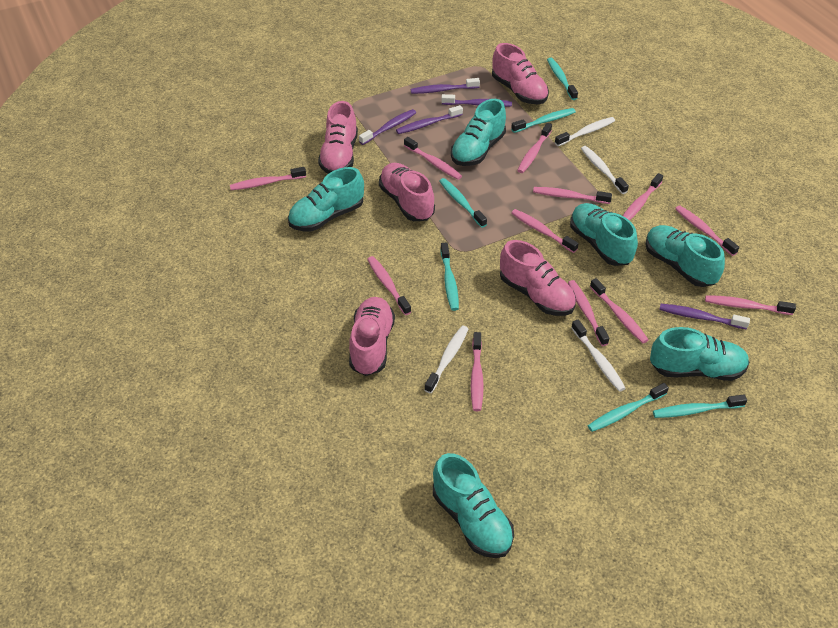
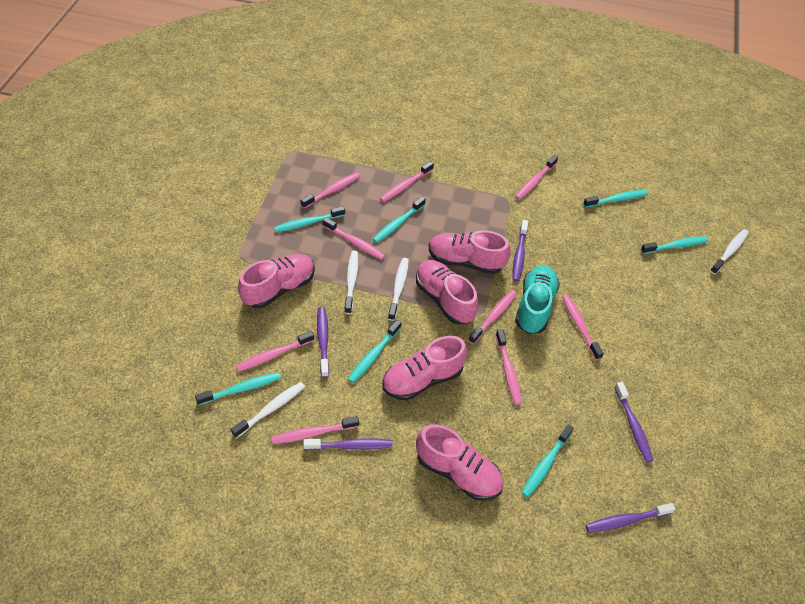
pink toothbrush: [230,167,306,190] [367,256,411,315] [404,137,462,180] [471,332,484,411] [511,209,579,253] [517,123,552,173] [533,187,612,204] [568,280,609,346] [590,278,649,343] [623,173,663,221] [675,205,739,256] [705,295,796,315] = 12 -> [236,331,314,372] [272,416,359,444] [300,172,360,209] [322,217,385,260] [380,161,434,202] [468,290,517,344] [496,329,522,405] [515,155,558,200] [562,295,604,360] = 9
turquoise shoe: [288,167,364,231] [433,453,514,558] [451,99,506,166] [570,203,638,266] [646,225,725,287] [650,327,749,381] = 6 -> [515,265,560,334] = 1
turquoise toothbrush: [439,178,487,228] [441,242,459,311] [511,108,576,133] [547,58,578,100] [588,383,669,432] [653,394,747,418] = 6 -> [195,372,281,405] [274,206,345,232] [348,320,401,383] [372,196,426,243] [521,425,574,497] [583,190,648,208] [641,236,708,254] = 7

